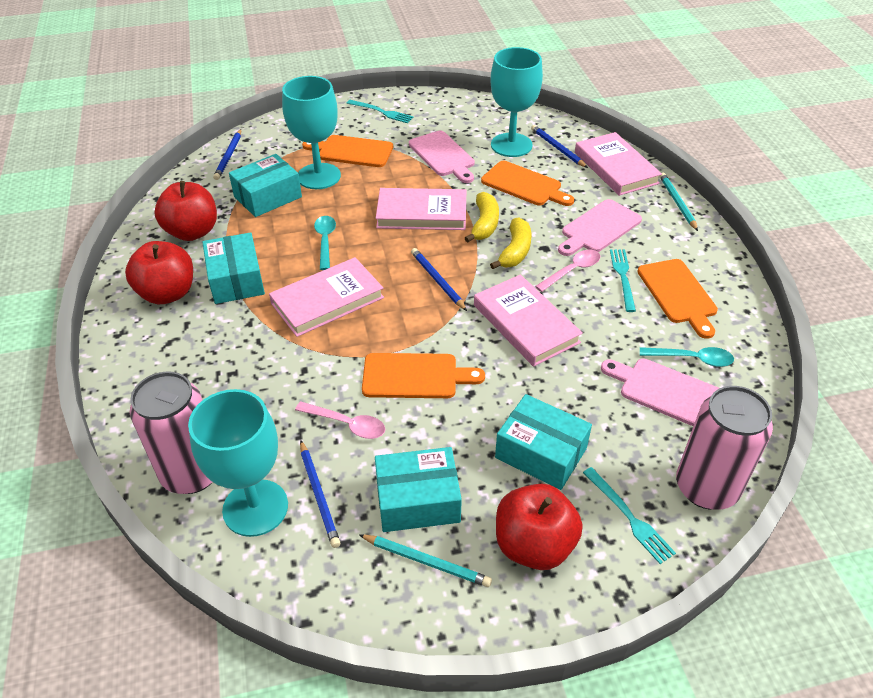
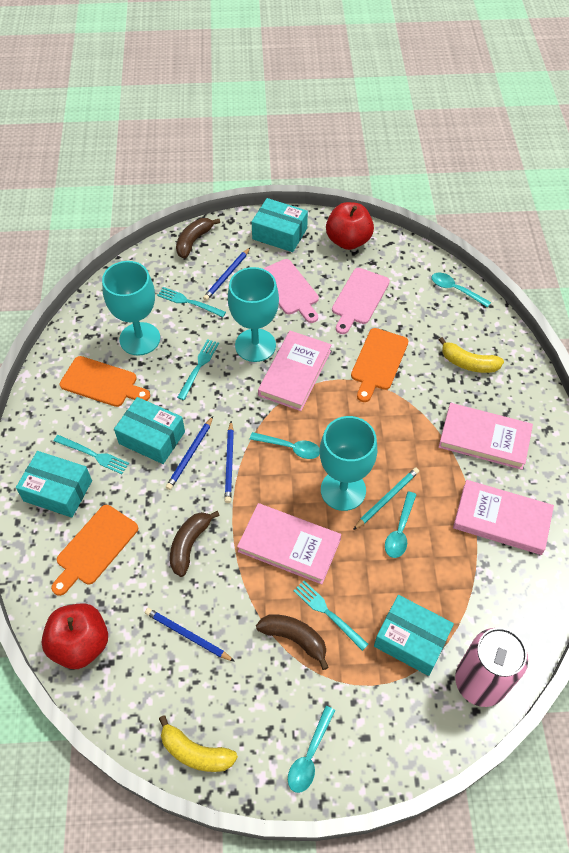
brown banana: none = 0 -> [170,511,220,577] [176,218,220,258] [256,614,329,670] = 3
orange cutting board: [302,135,393,167] [362,353,485,398] [481,161,574,206] [637,259,718,339] = 4 -> [51,505,138,596] [59,356,150,407] [351,328,408,402] = 3
pink can: [130,371,212,494] [676,386,773,510] = 2 -> [455,628,528,707] = 1
pink cutting board: [409,131,475,183] [558,199,642,256] [601,359,719,426] = 3 -> [263,259,319,323] [332,268,390,334] = 2
pink spoon: [295,402,385,439] [535,250,600,292] = 2 -> none = 0
red apple: [125,241,193,304] [154,181,217,241] [496,484,583,570] = 3 -> [41,603,108,669] [326,202,374,250] = 2
turquoise fork: [347,100,414,123] [583,467,676,564] [610,249,636,312] = 3 -> [54,435,129,474] [157,287,226,317] [177,339,219,400] [293,581,369,651] = 4
turquoise pencil: [359,534,492,587] [660,173,698,231] = 2 -> [353,467,419,530] = 1
turquoise spoon: [314,216,336,270] [640,347,734,367] = 2 -> [250,432,320,459] [288,706,336,793] [385,491,417,558] [432,273,491,307] = 4

